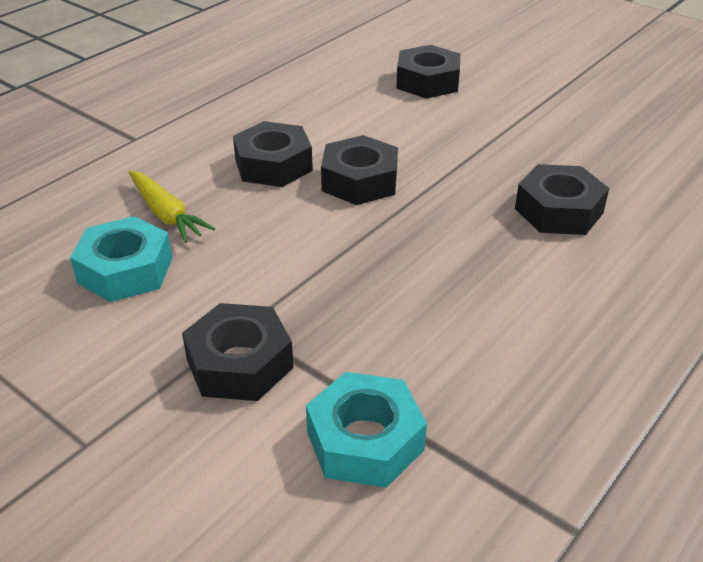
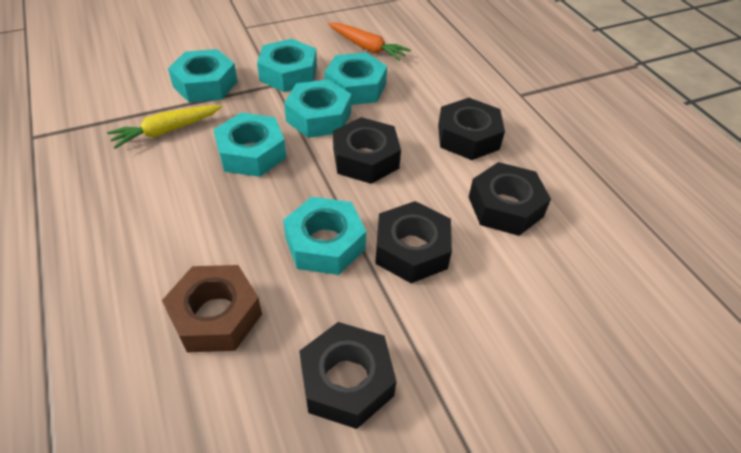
brown nut: none = 0 -> [162,265,262,353] = 1
orange carrot: none = 0 -> [328,23,411,61] = 1
turquoise nut: [70,216,172,302] [306,372,427,488] = 2 -> [168,49,238,102] [213,113,286,177] [257,39,317,92] [283,197,366,275] [284,79,351,138] [324,52,387,105] = 6

